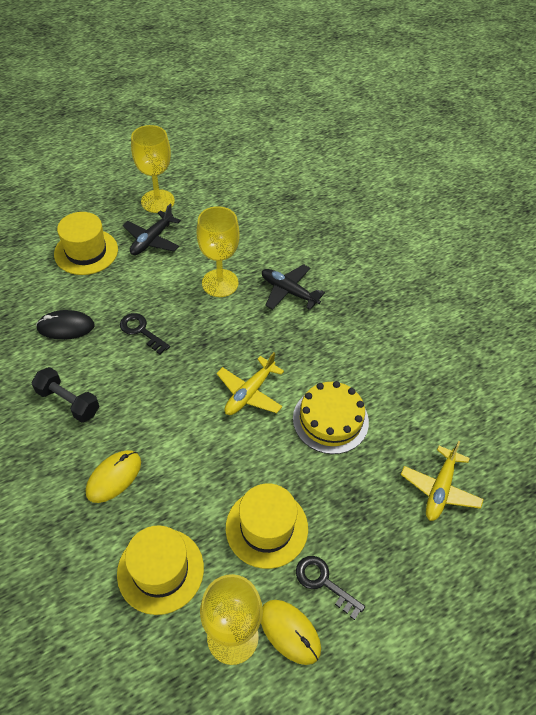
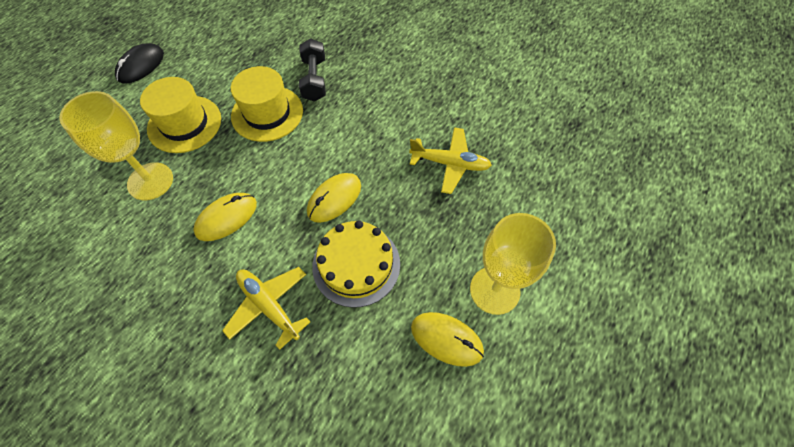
black key: [120,313,170,355] [296,556,365,620] = 2 -> none = 0
black plane: [123,204,181,255] [262,264,325,310] = 2 -> none = 0
yellow goblet: [131,125,175,213] [197,206,240,297] [200,574,263,665] = 3 -> [59,91,173,200] [470,213,556,315] = 2
yellow hat: [54,212,118,275] [117,525,204,615] [226,483,308,569] = 3 -> [140,77,221,153] [231,66,303,142] = 2
yellow mouse: [86,450,141,503] [261,600,321,665] = 2 -> [193,193,257,241] [307,173,361,223] [411,312,484,367] = 3

